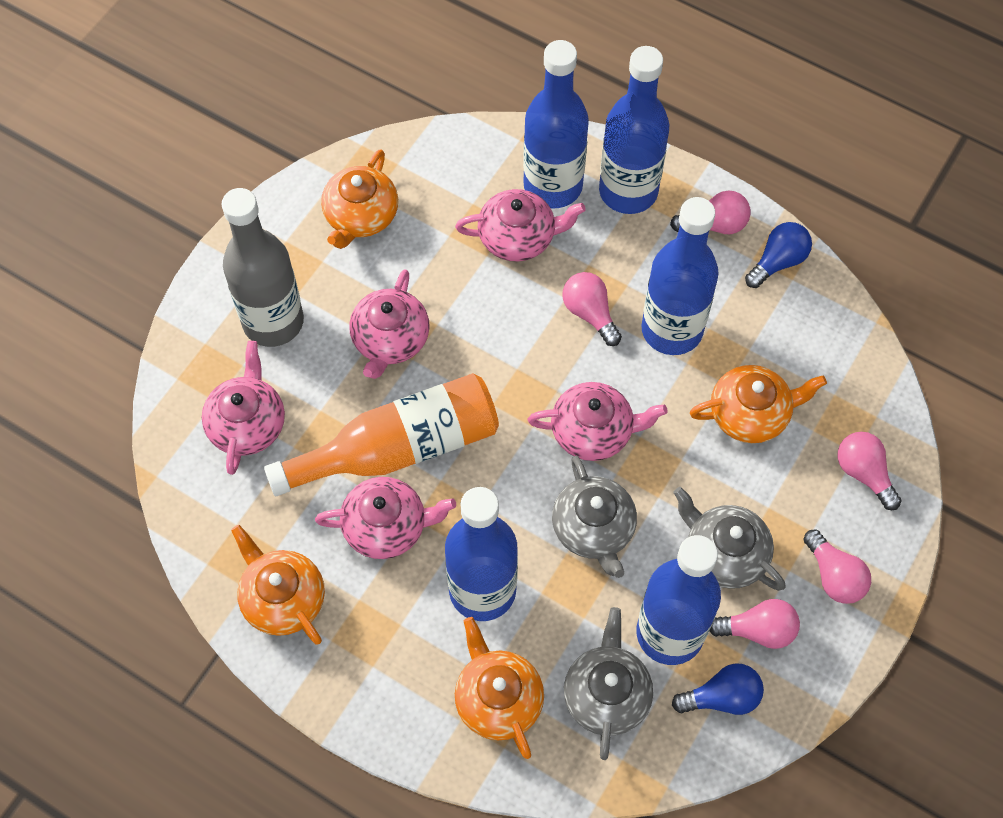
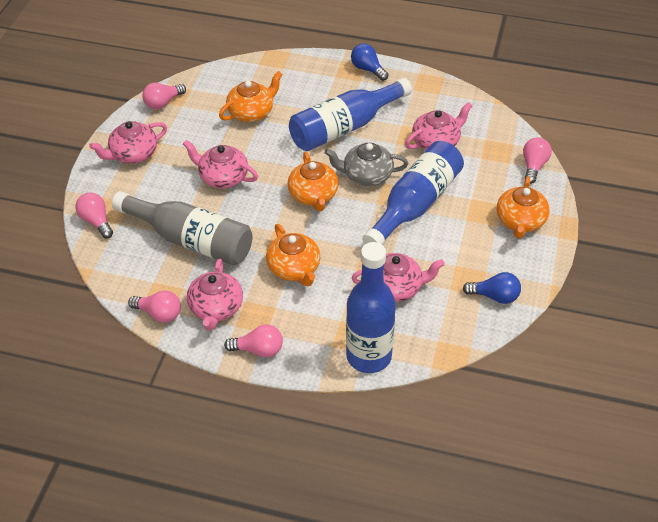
blue bottle: [445,487,518,621] [523,40,589,209] [599,46,669,214] [636,535,721,665] [641,197,719,355] = 5 -> [289,78,412,151] [346,242,396,373] [362,141,464,245] = 3
grey teapot: [552,456,637,578] [564,607,653,760] [673,487,785,591] = 3 -> [325,143,408,186] = 1
orange bottle: [264,373,499,496] = 1 -> none = 0

